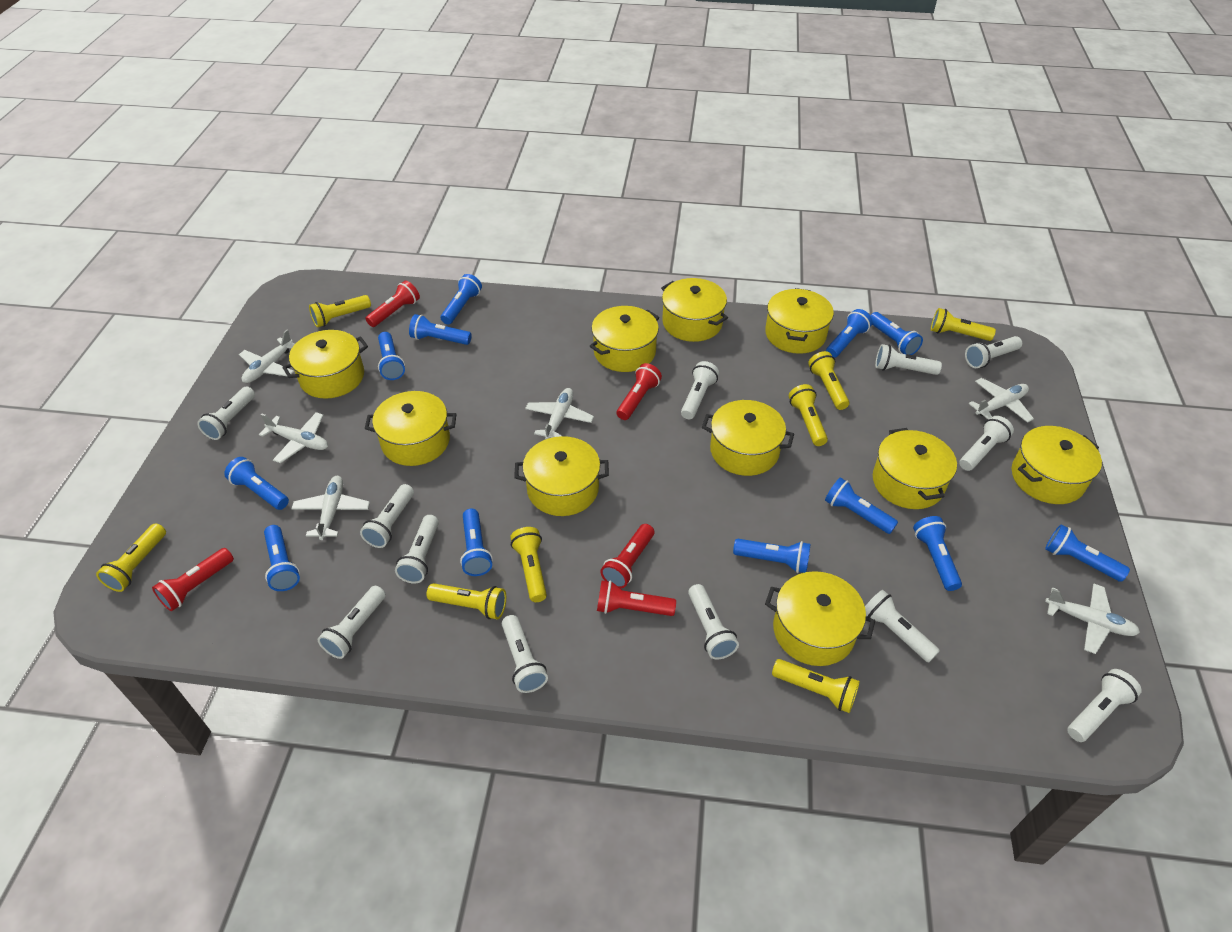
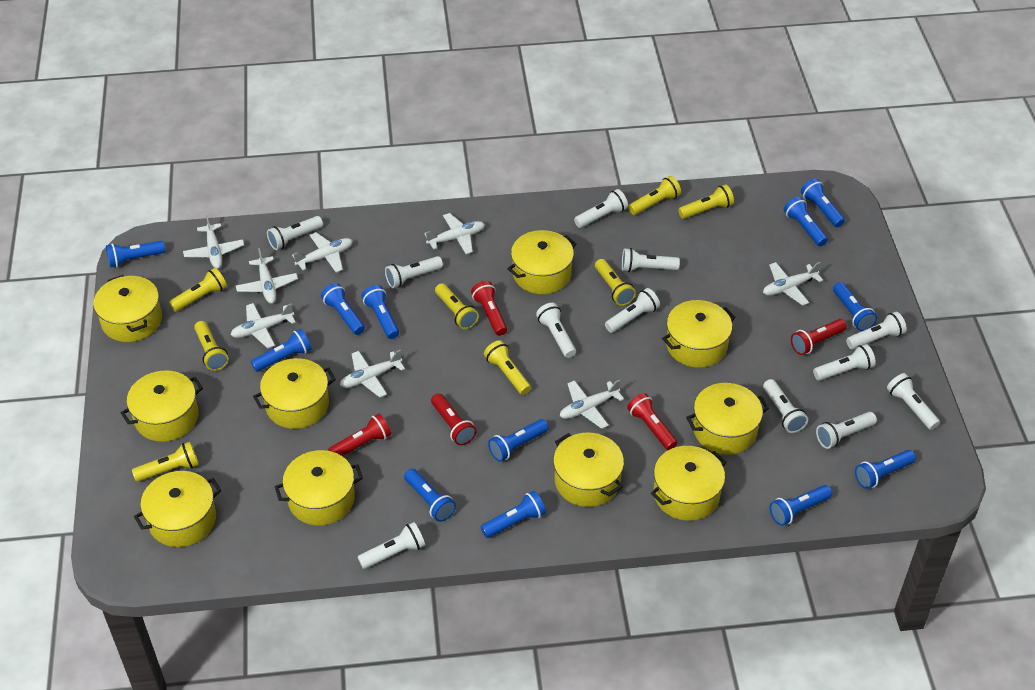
white plane: [239,330,295,383] [259,412,328,463] [292,476,370,540] [525,388,594,439] [969,378,1034,423] [1045,584,1140,654] = 6 -> [183,215,244,269] [231,303,296,348] [236,248,298,304] [292,232,353,273] [340,350,405,397] [424,213,485,254] [560,380,624,429] [763,262,823,306] = 8

